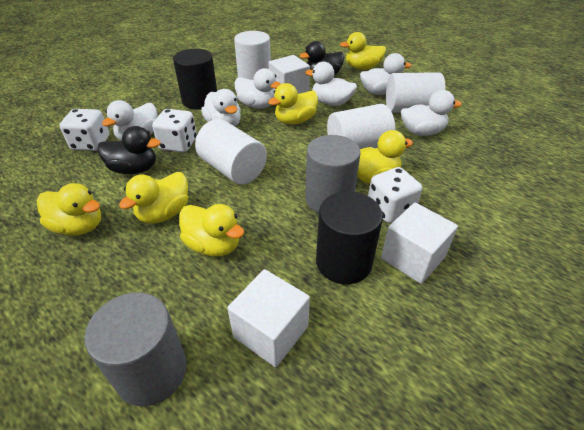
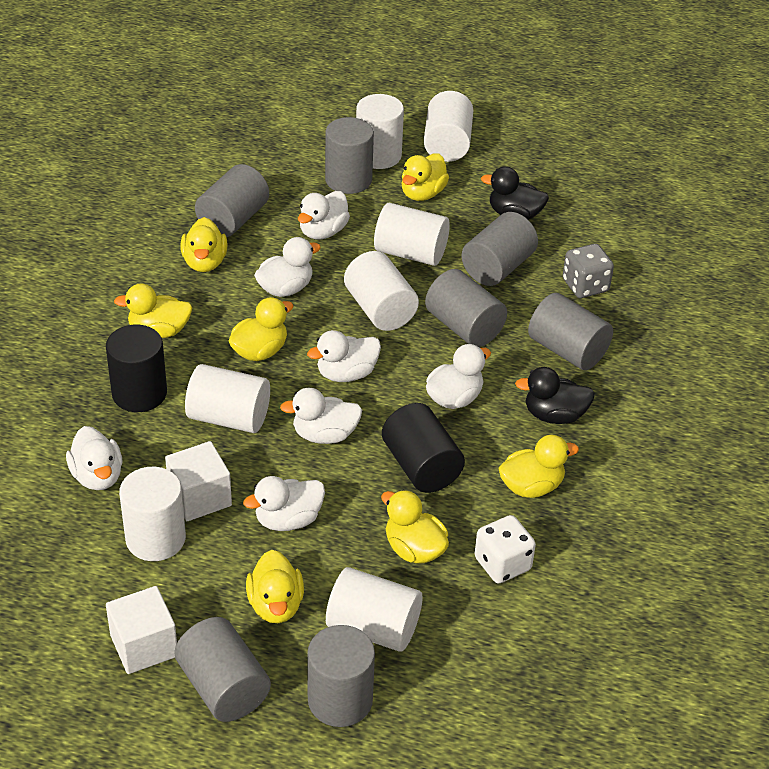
grey cylinder: [84,292,187,406] [305,135,360,213] = 2 -> [174,617,271,722] [195,164,269,237] [307,625,375,727] [325,117,374,194] [425,269,507,347] [461,212,538,286] [528,293,613,370] = 7
grey dice: none = 0 -> [563,244,614,298] = 1
white cube: [227,269,310,367] [268,55,310,94] [381,203,458,284] = 3 -> [106,586,177,674] [165,441,232,521] = 2
white cylinder: [195,119,267,185] [234,31,271,80] [327,104,395,149] [386,72,445,113] = 4 -> [119,467,186,561] [185,364,270,433] [326,567,422,652] [344,251,419,331] [356,94,404,169] [374,203,450,266] [424,91,473,162] = 7
white dice: [60,109,109,151] [152,109,197,153] [368,167,422,223] = 3 -> [475,515,536,584] = 1
white duck: [102,100,158,141] [201,89,241,126] [234,68,281,109] [305,62,357,106] [360,53,412,95] [401,90,462,136] = 6 -> [66,426,122,490] [243,476,325,531] [254,237,321,297] [280,388,362,444] [298,191,350,239] [307,330,381,382] [426,344,491,409] = 7
yellow duck: [37,183,101,236] [119,172,188,224] [179,204,245,257] [268,83,318,125] [340,32,386,70] [357,130,413,184] = 6 -> [114,283,192,338] [180,217,227,272] [229,297,294,361] [246,550,304,623] [381,490,449,563] [401,153,449,201] [498,435,579,498] = 7

